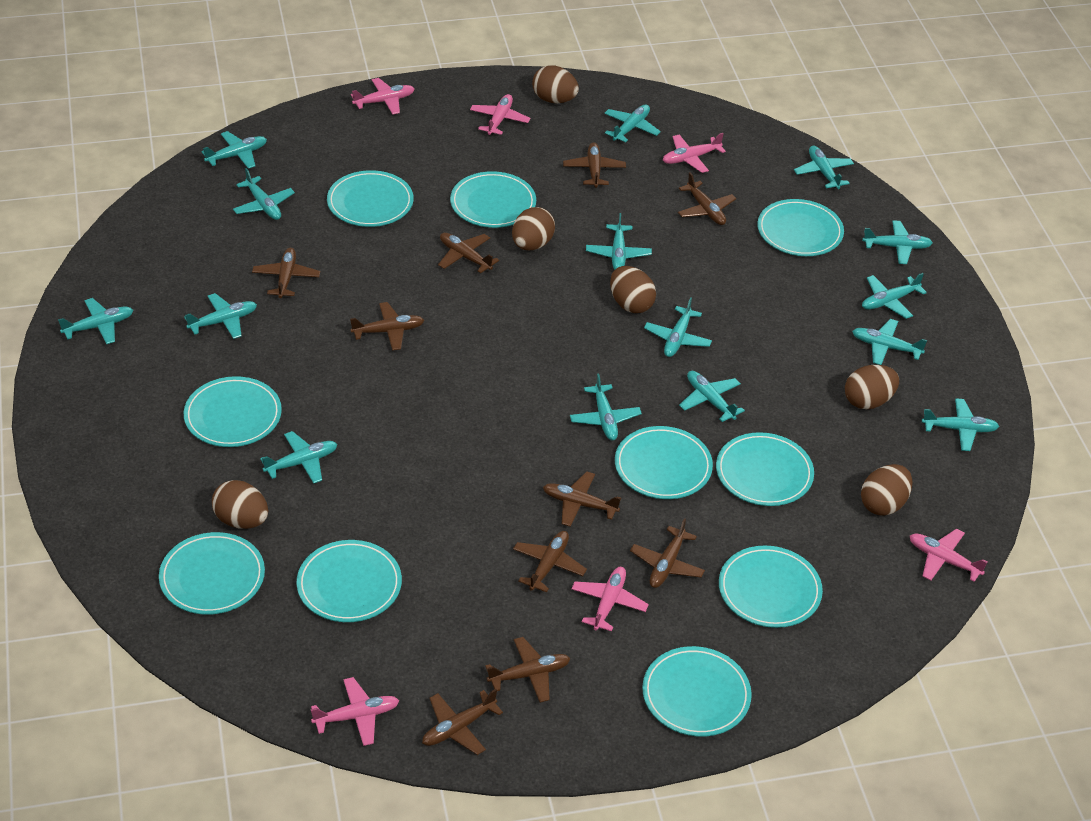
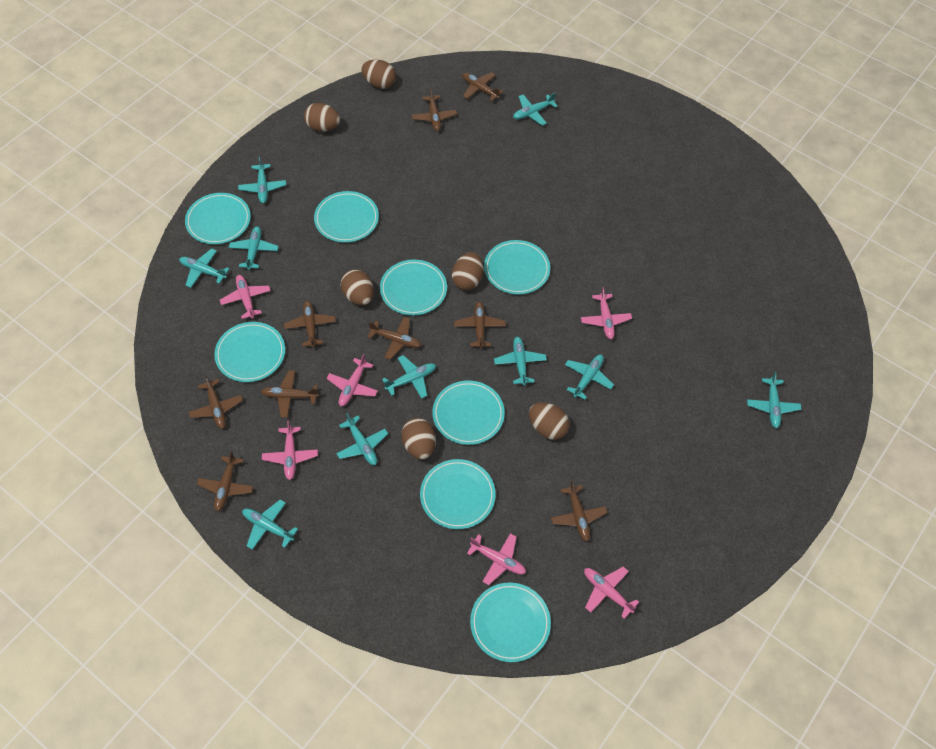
brown plane: [252,248,320,298] [350,302,424,351] [422,689,503,755] [438,233,499,273] [485,637,570,703] [513,531,587,593] [543,471,621,527] [563,142,626,188] [630,518,705,588] [678,172,736,225] = 10 -> [188,375,243,429] [197,451,254,511] [261,370,319,418] [284,301,336,348] [368,317,422,360] [412,88,457,131] [454,302,506,349] [462,72,503,101] [551,480,608,542] = 9
turquoise plane: [58,298,133,344] [184,293,257,339] [201,131,267,169] [233,168,295,220] [260,431,337,483] [570,373,642,440] [586,213,652,270] [604,105,661,142] [644,297,712,357] [679,371,745,422] [794,146,854,189] [852,319,927,365] [862,220,933,264] [862,273,927,319] [922,398,999,451] = 15 -> [179,248,229,288] [229,226,279,270] [238,157,286,203] [242,500,298,550] [336,413,388,465] [382,355,436,399] [494,337,547,386] [513,93,558,126] [565,355,614,400] [747,372,801,428] = 10
turquoise plate: [159,532,265,615] [184,376,282,447] [296,540,402,622] [327,170,414,227] [450,171,536,228] [615,426,713,499] [642,646,752,737] [716,432,814,506] [719,546,823,628] [757,199,844,256] = 10 -> [185,193,251,244] [214,322,285,382] [314,191,379,243] [380,260,447,316] [420,459,496,529] [432,380,505,445] [470,582,551,662] [484,240,550,295] = 8

